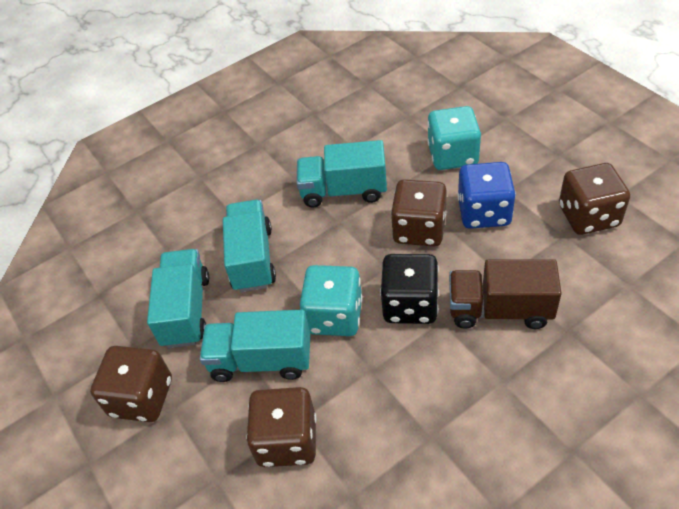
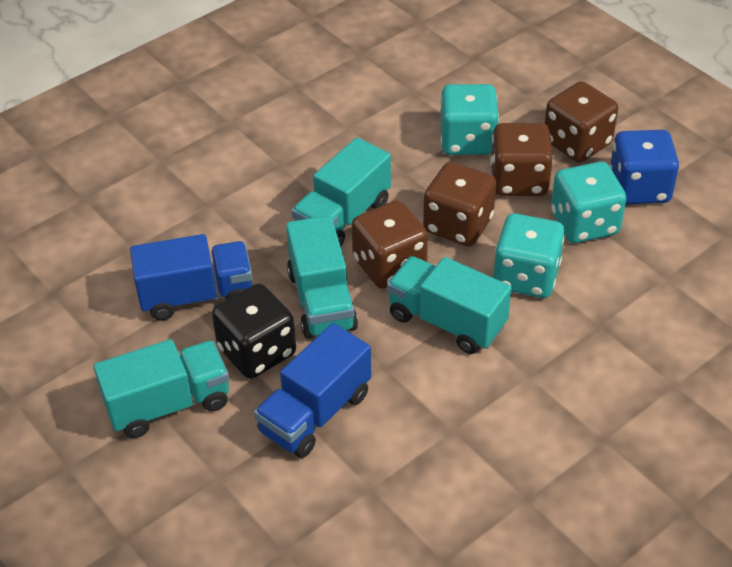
blue truck: none = 0 -> [130,234,252,321] [254,323,371,458] = 2
brown truck: [449,259,562,329] = 1 -> none = 0
turquoise dice: [300,265,363,336] [427,106,481,170] = 2 -> [440,84,499,155] [493,213,565,298] [551,161,626,243] = 3

